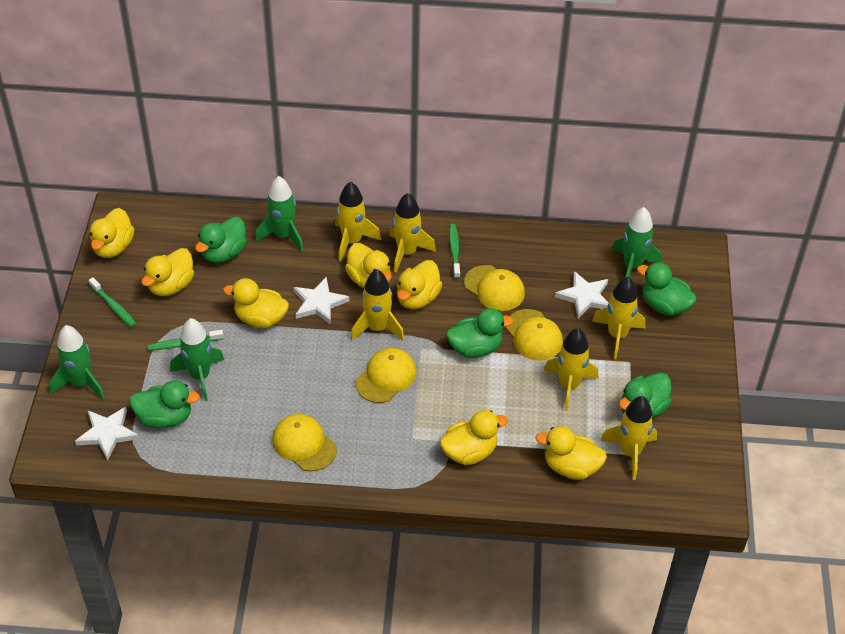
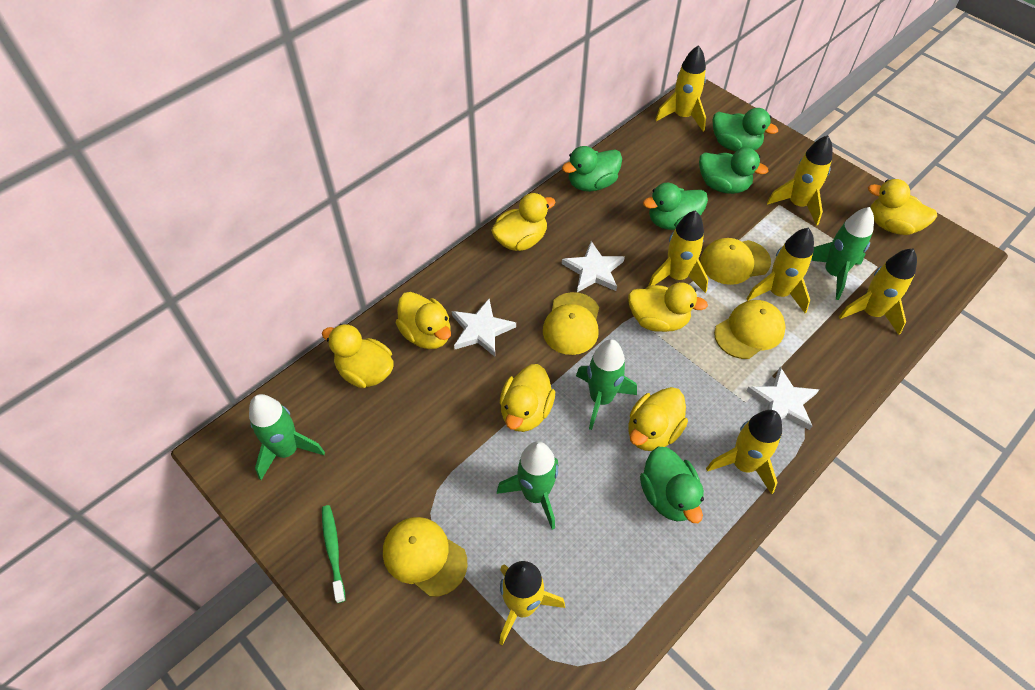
green toothbrush: [89,277,136,327] [148,330,224,351] [449,224,460,279] = 3 -> [322,505,346,603] = 1
yellow rocket: [335,182,381,261] [350,269,405,341] [389,193,436,273] [544,328,598,411] [592,277,646,359] [600,396,657,480] = 6 -> [499,561,565,646] [648,210,708,293] [655,45,706,131] [706,410,782,495] [747,227,814,313] [767,135,832,226] [839,248,917,335] = 7

